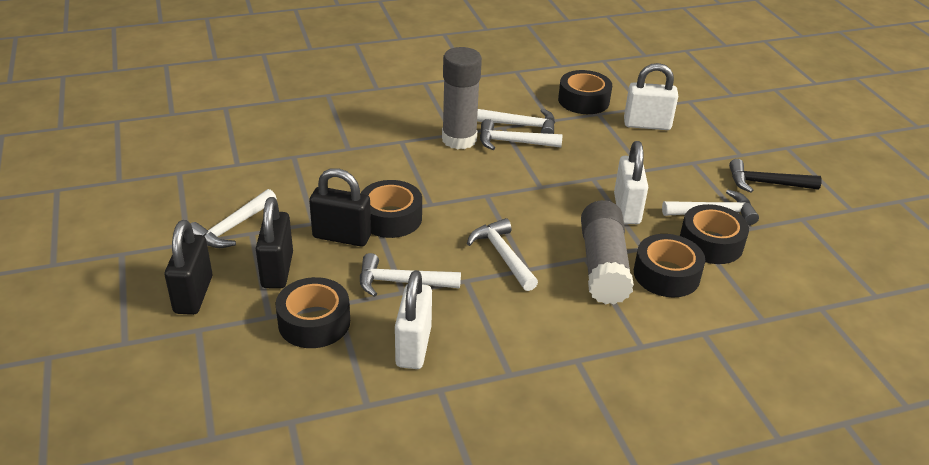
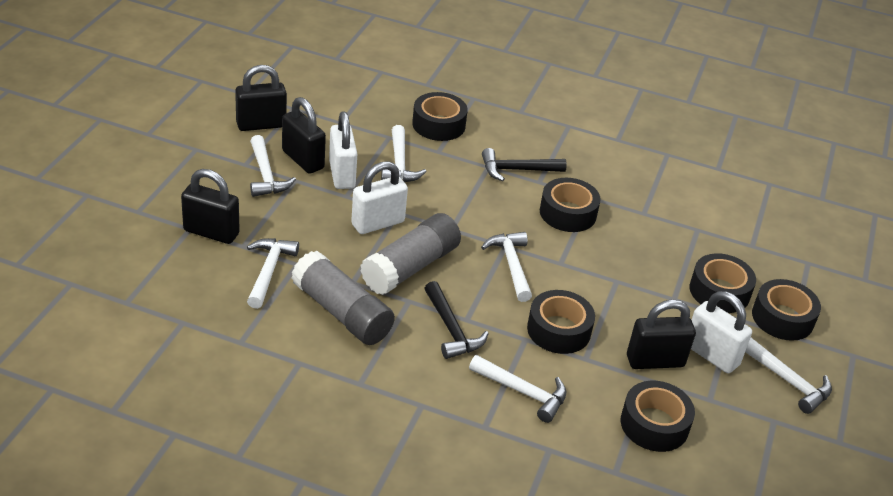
black hammer: [729,159,822,192] = 1 -> [424,281,489,359] [482,148,567,181] = 2
black padlock: [165,220,212,315] [256,197,293,289] [309,168,371,246] = 3 -> [181,169,240,244] [235,65,287,131] [282,97,326,174] [627,299,696,369] = 4
black tape: [276,277,350,348] [360,180,422,238] [558,70,612,114] [634,234,705,297] [680,204,749,264] = 5 -> [412,92,468,141] [527,290,595,354] [540,178,601,232] [621,381,695,452] [690,253,756,313] [752,279,821,341] = 6

